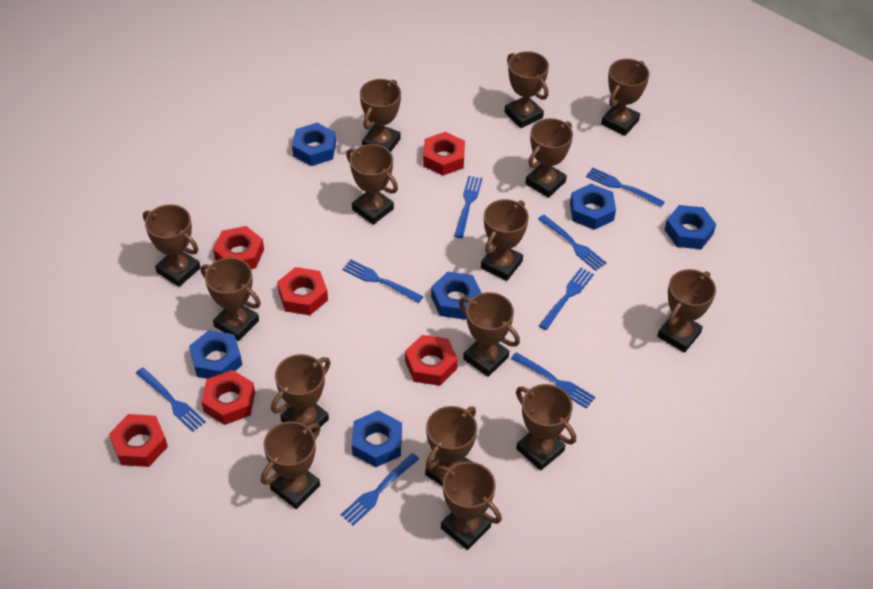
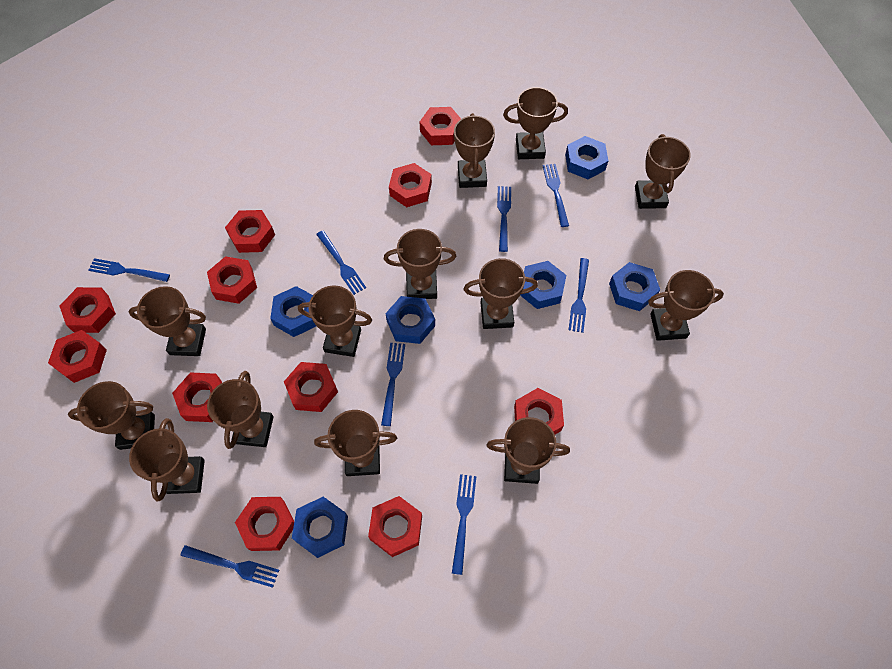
brown trophy: [143,204,201,287] [201,257,261,341] [261,421,320,509] [271,354,331,433] [346,144,398,225] [360,79,401,152] [425,406,477,486] [436,462,502,550] [459,292,520,377] [481,199,529,281] [505,51,549,128] [516,384,576,471] [525,118,573,198] [601,59,650,136] [657,269,716,353] = 15 -> [68,381,155,450] [128,286,206,356] [129,418,205,502] [207,371,274,449] [298,285,372,357] [314,410,397,476] [384,229,456,299] [454,113,495,188] [464,258,538,329] [486,417,570,484] [503,87,568,159] [635,134,691,209] [648,270,724,341] = 13
red nut: [109,414,168,467] [201,370,255,425] [213,226,264,269] [277,267,328,315] [405,335,458,386] [423,132,465,176] = 6 -> [48,330,107,383] [60,287,116,333] [172,372,222,422] [207,256,257,304] [225,210,275,253] [235,497,294,551] [284,362,338,412] [368,496,422,557] [389,163,432,207] [420,107,461,145] [514,388,564,434] = 11

